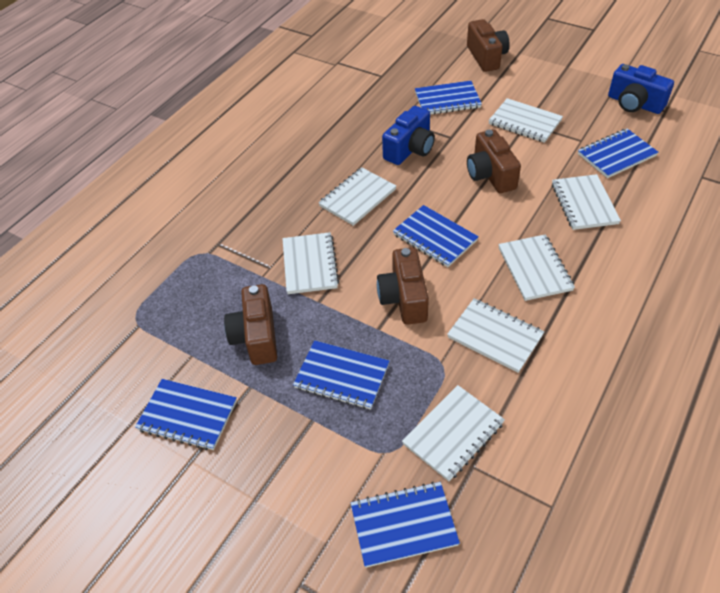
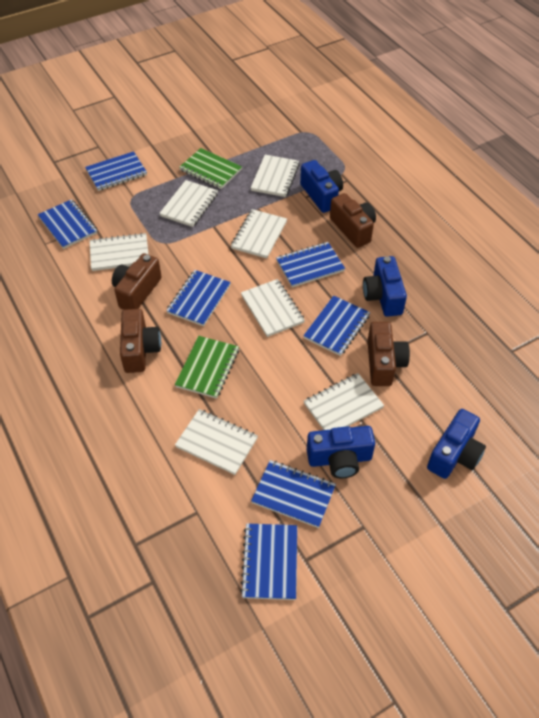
blue camera: [382,106,435,165] [608,64,674,114] = 2 -> [300,160,343,213] [307,426,375,478] [363,256,407,317] [427,409,486,479] = 4
blue notebook: [135,379,237,450] [293,340,389,410] [351,481,460,568] [393,205,479,267] [415,81,482,114] [578,129,658,178] = 6 -> [38,199,97,249] [85,151,147,191] [166,270,231,326] [240,524,297,600] [251,460,336,528] [276,242,345,287] [303,296,370,356] = 7
green notebook: none = 0 -> [175,336,239,399] [179,148,242,189] = 2

